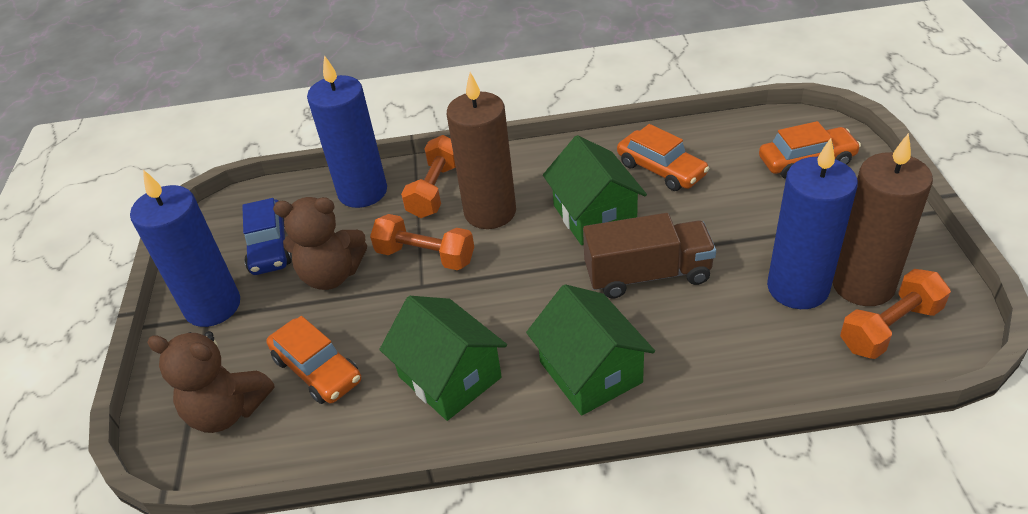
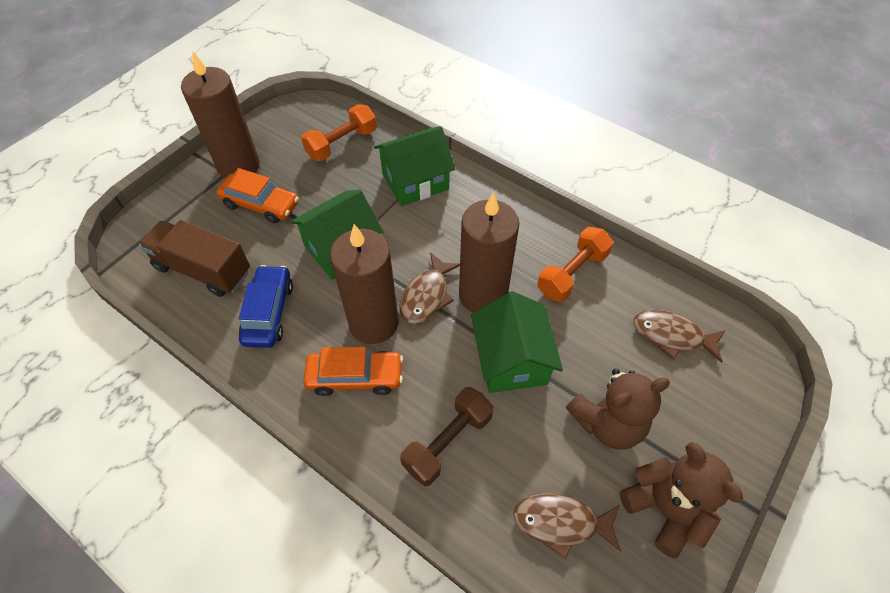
blue candle: [130,170,240,327] [307,55,387,208] [767,138,858,309] = 3 -> none = 0
brown candle: [447,72,516,229] [833,133,933,306] = 2 -> [181,52,260,179] [330,224,399,344] [459,192,520,313] = 3
brown dumbbell: none = 0 -> [400,387,494,486] = 1
brown fish: none = 0 -> [400,252,460,324] [513,493,621,560] [633,310,726,363] = 3
orange car: [266,316,361,404] [617,124,710,191] [759,121,861,179] = 3 -> [216,168,299,223] [304,347,403,396] = 2
orange dumbbell: [370,214,474,270] [401,135,456,218] [840,269,951,359] = 3 -> [301,104,377,161] [537,227,613,302] = 2

